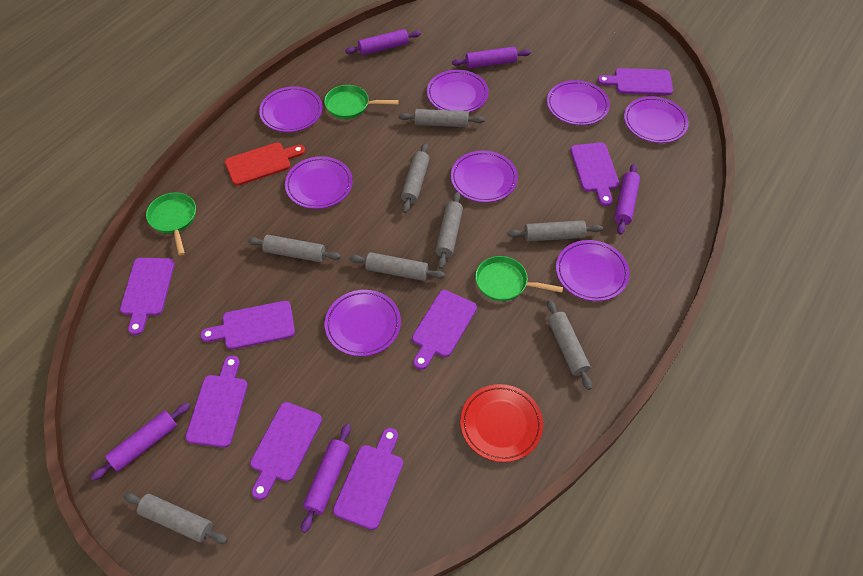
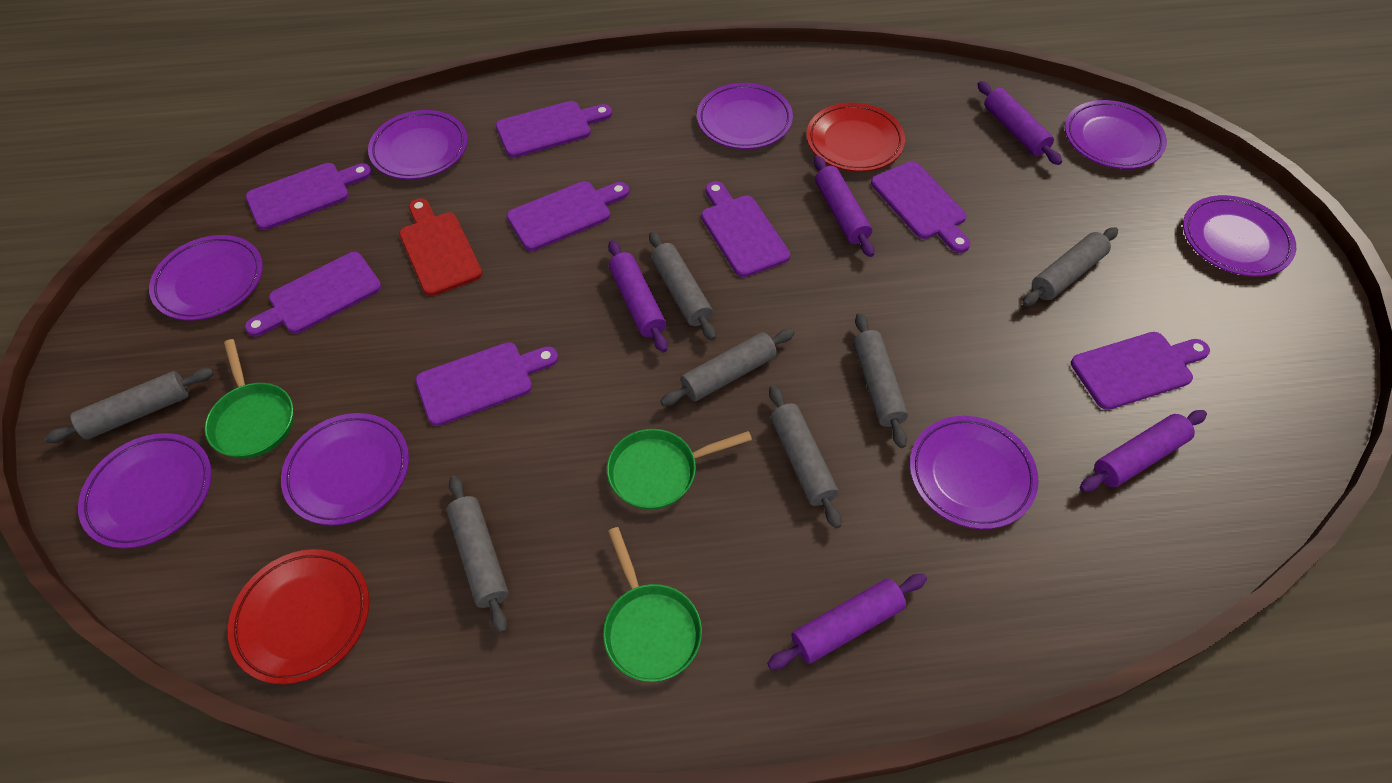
grey rolling pin: [123,493,228,544] [247,235,341,262] [349,252,445,281] [399,109,485,127] [401,143,430,213] [436,192,463,269] [508,220,603,242] [547,300,592,390] = 8 -> [44,368,214,443] [446,476,509,633] [649,232,716,340] [660,329,795,406] [769,385,842,529] [853,313,908,448] [1022,227,1118,306] = 7
red plate: [460,384,543,462] = 1 -> [228,549,369,684] [806,103,905,172] = 2

